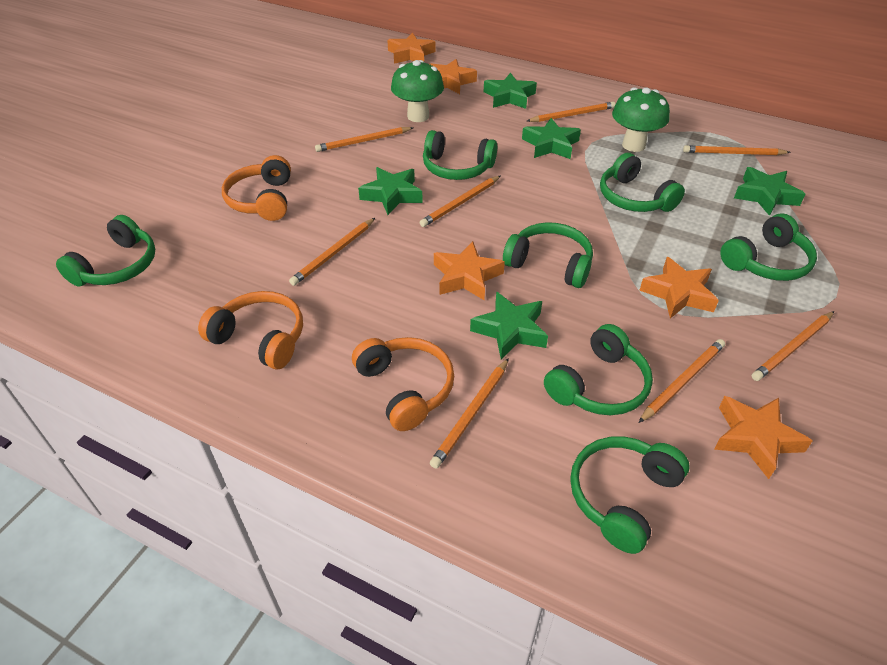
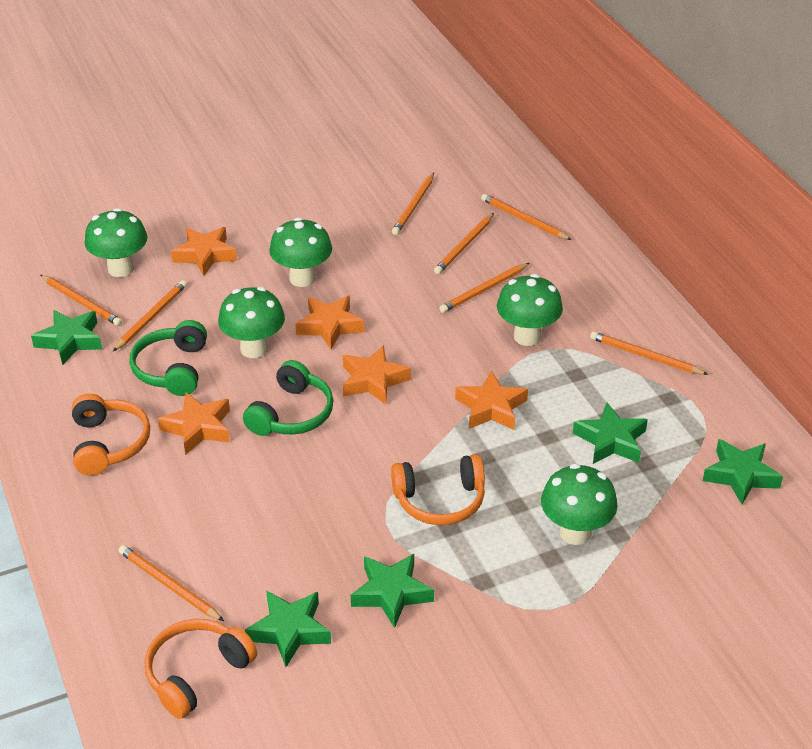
green headphones: [56,215,155,286] [423,130,497,180] [503,222,593,288] [544,324,653,415] [570,436,689,554] [600,153,685,212] [720,213,817,281] = 7 -> [129,320,207,396] [243,360,334,436] = 2
green mushroom: [391,60,444,122] [612,87,670,152] = 2 -> [84,208,147,277] [218,287,285,358] [269,218,332,287] [497,274,563,346] [541,464,618,545] = 5

